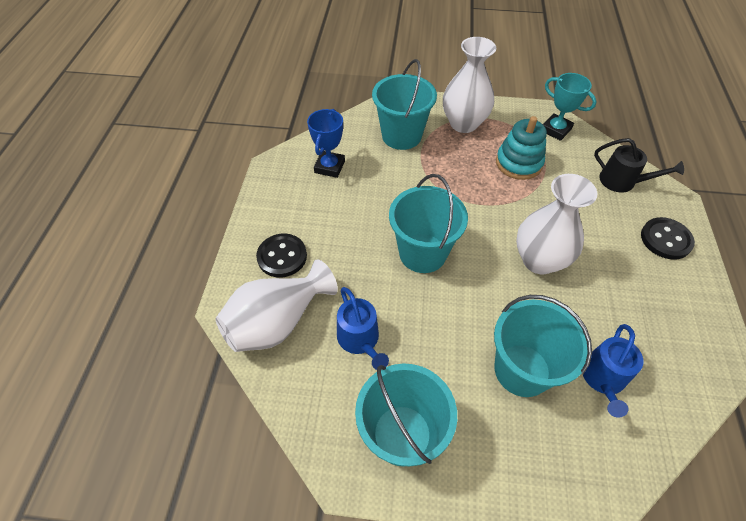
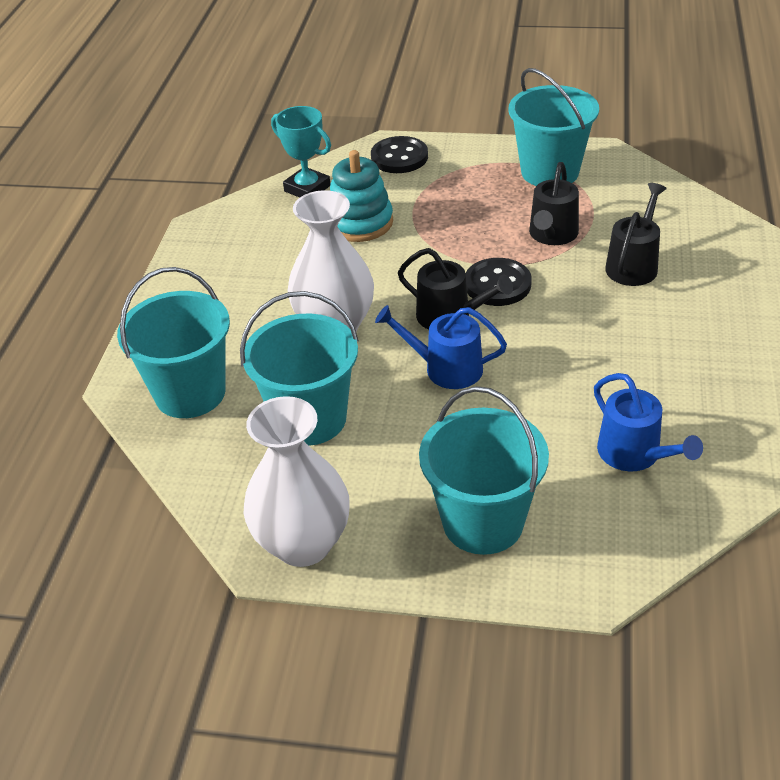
black watering can: [594,138,684,193] = 1 -> [398,248,513,329] [529,162,579,245] [605,183,667,286] = 3
blue trophy: [307,109,345,178] = 1 -> none = 0
white vase: [216,259,338,352] [443,37,496,133] [516,174,597,274] = 3 -> [244,396,350,567] [288,190,374,331] = 2

